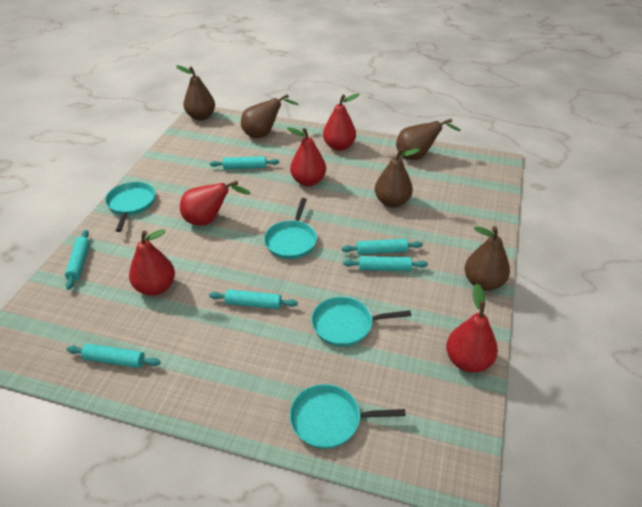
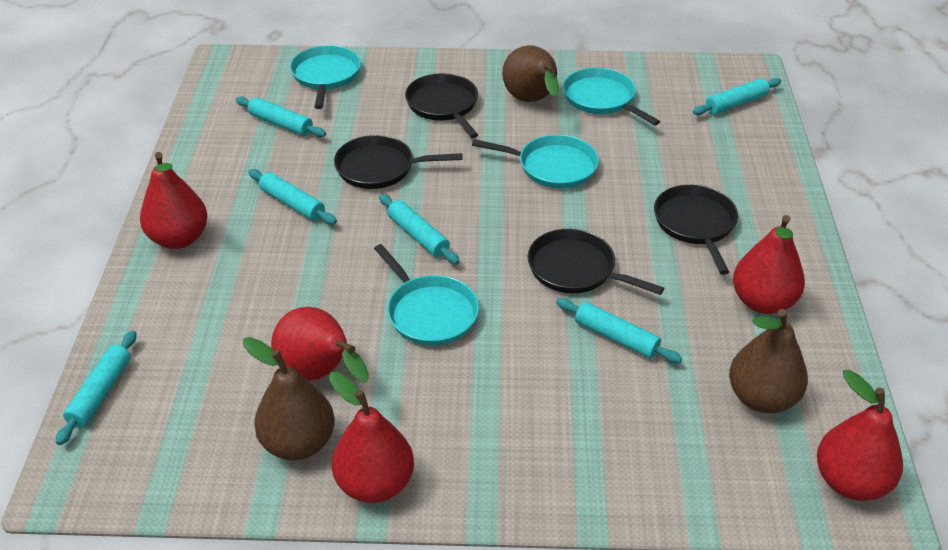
black pan: none = 0 -> [334,135,462,189] [405,73,478,138] [527,229,664,295] [654,185,738,275] = 4
brown pear: [176,65,215,120] [241,94,299,138] [375,148,420,208] [396,119,461,160] [465,226,510,291] = 5 -> [243,337,335,460] [502,45,559,102] [729,309,808,413] = 3

